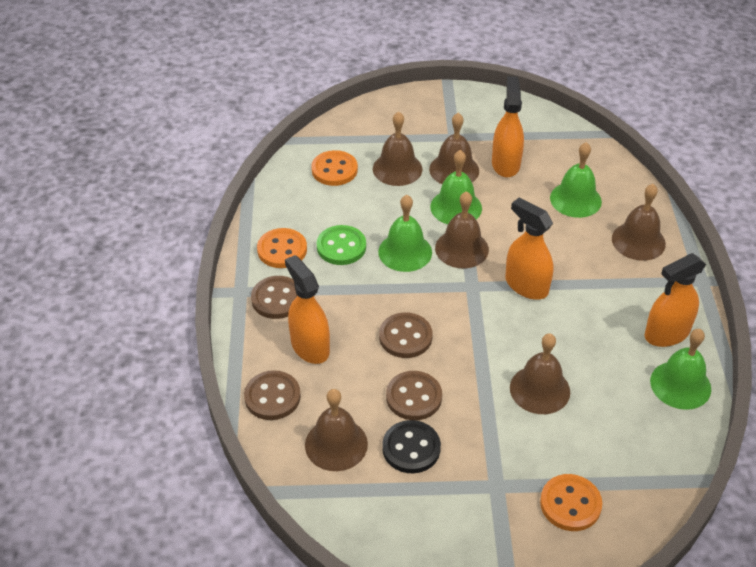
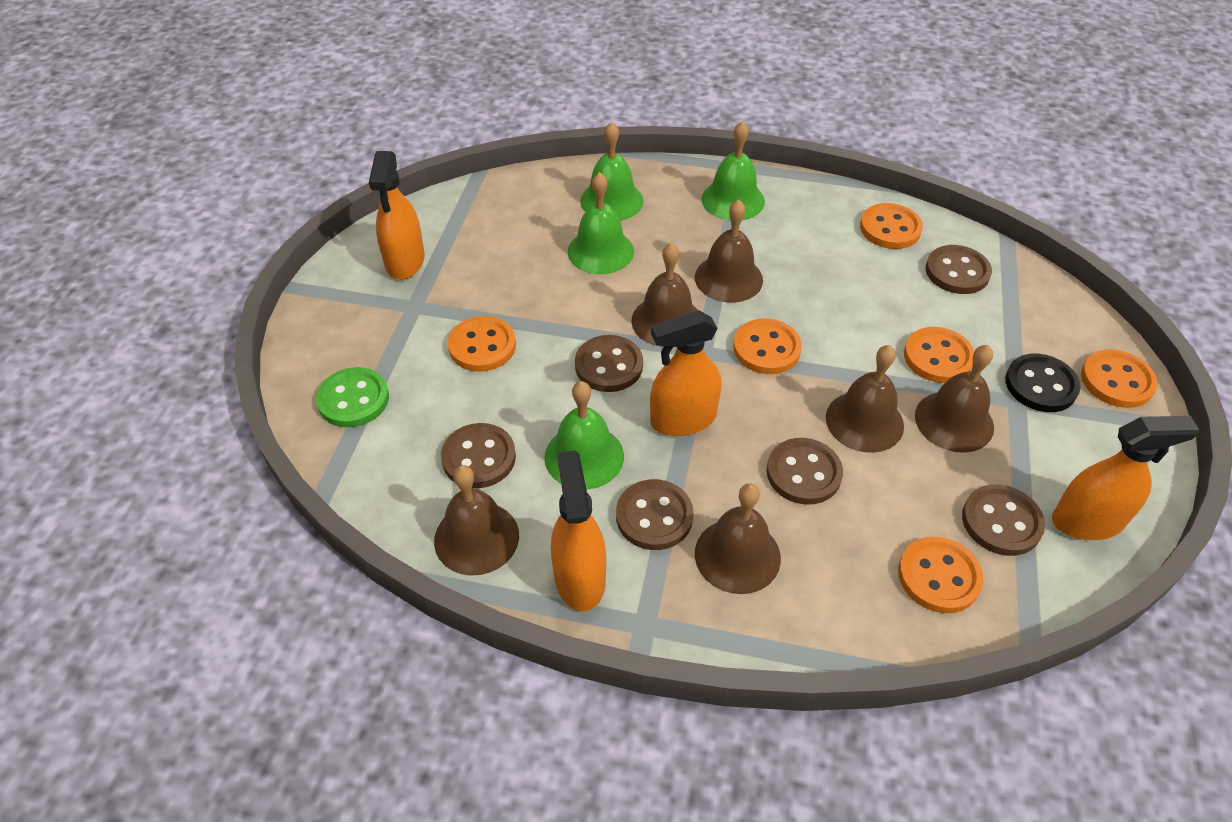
brown button: [244,370,301,420] [251,276,298,319] [379,312,433,358] [386,371,442,420] = 4 -> [441,423,516,488] [575,335,643,392] [616,479,694,550] [767,438,843,505] [926,245,992,294] [962,484,1045,556] = 6
orange button: [257,228,307,268] [311,150,358,186] [540,474,602,531] = 3 -> [448,316,516,371] [733,318,802,374] [860,203,923,249] [898,536,984,613] [904,327,974,383] [1081,349,1157,408] = 6

